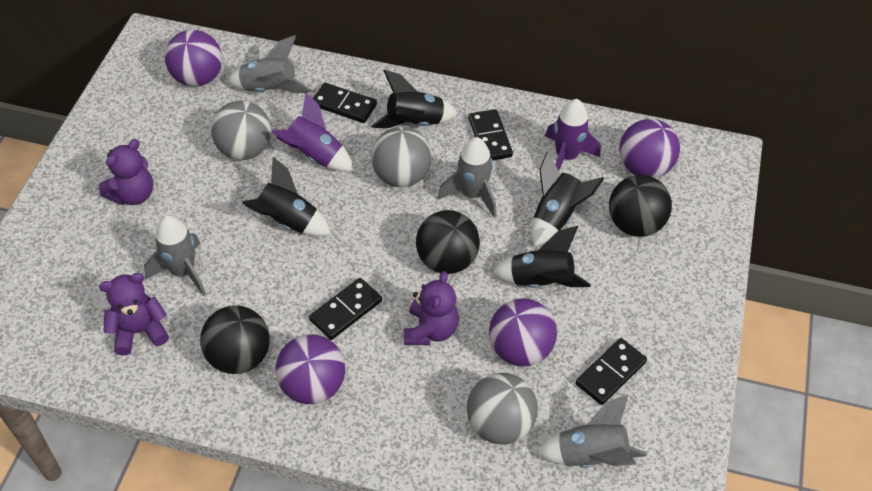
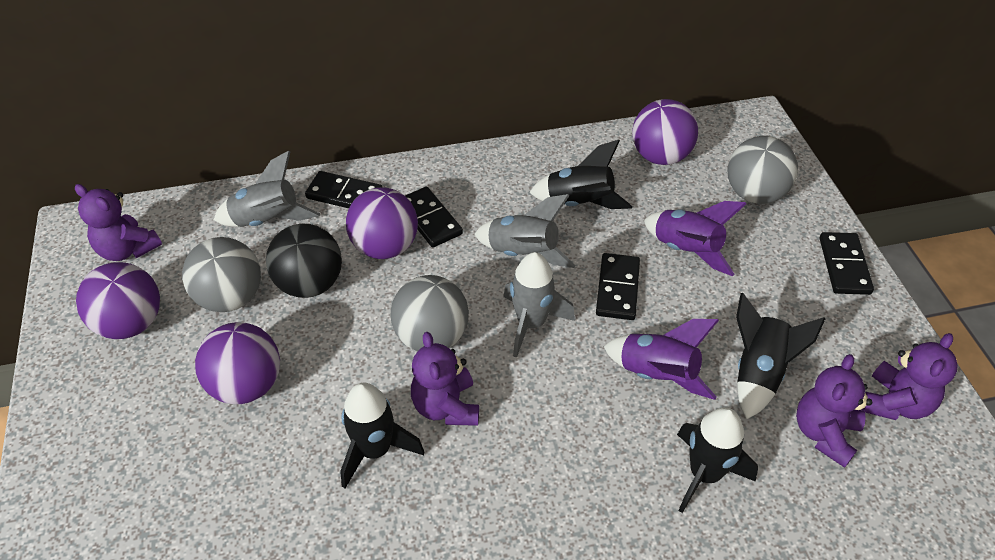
black ball: [200,305,270,374] [416,210,480,274] [609,175,672,237] = 3 -> [266,224,342,298] = 1
grey rocket: [144,215,206,296] [227,35,312,93] [438,137,496,217] [537,395,647,468] = 4 -> [214,151,320,227] [474,194,576,268] [504,252,575,358] = 3
purple teddy bear: [99,139,153,205] [99,273,169,355] [404,271,459,345] = 3 -> [75,184,162,261] [411,332,479,426] [796,354,872,468] [861,333,958,420] = 4

